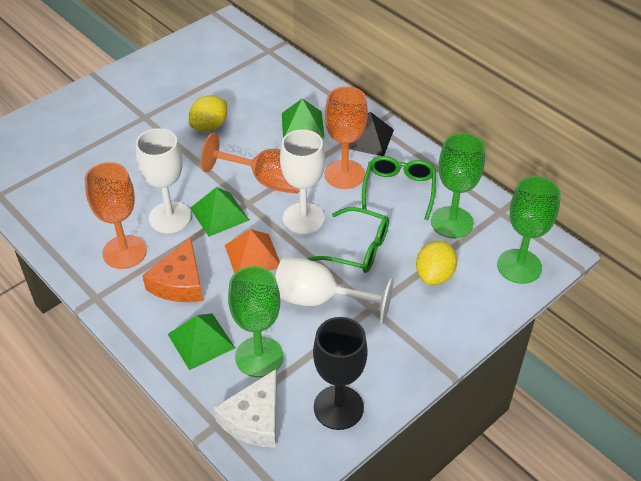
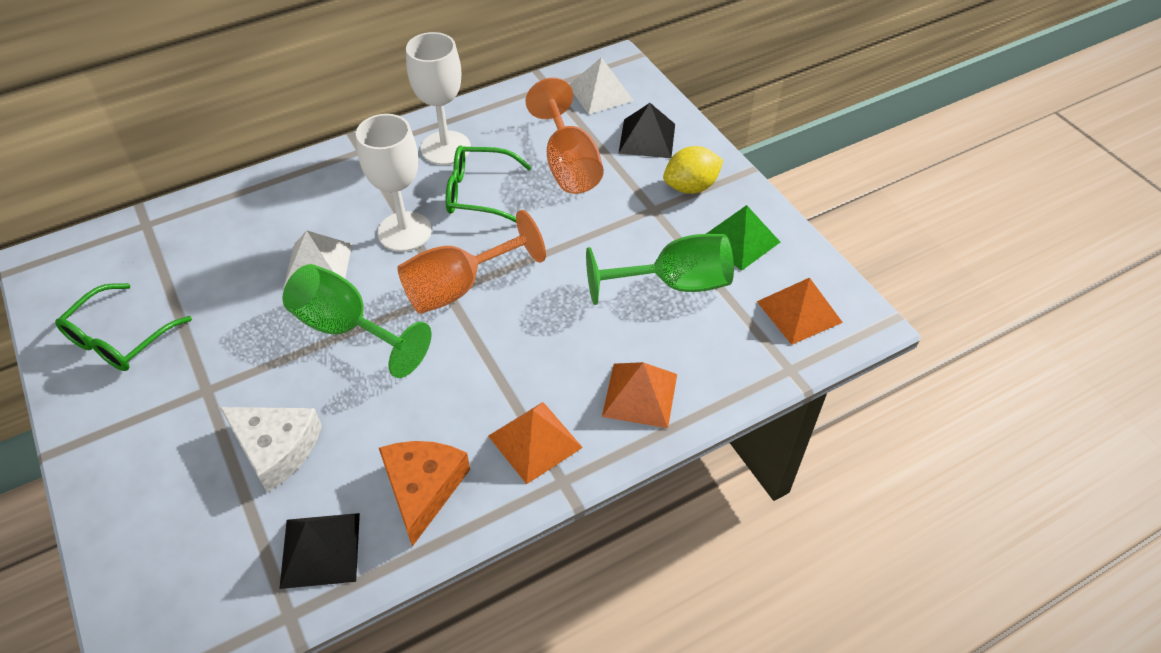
black goblet: [313,317,368,430] = 1 -> none = 0
black pyramid: [349,112,394,156] = 1 -> [279,513,360,589] [618,103,675,158] = 2
green goblet: [228,266,283,377] [431,133,485,238] [497,176,561,284] = 3 -> [282,264,431,378] [586,234,734,305] = 2
green pyramid: [168,313,235,370] [190,187,249,237] [282,98,324,138] = 3 -> [706,205,780,271] = 1
orange goblet: [85,162,147,269] [201,133,300,194] [325,86,368,189] = 3 -> [397,210,546,314] [526,78,604,194] = 2
orange pyramid: [225,229,280,274] = 1 -> [488,402,583,484] [602,362,677,428] [757,278,843,345] = 3
white goblet: [136,128,191,233] [275,257,394,324] [280,130,325,234] = 3 -> [356,114,432,252] [406,32,471,165] = 2
white pyramid: none = 0 -> [283,231,352,288] [569,57,634,114] = 2
yellow lemon: [189,95,227,132] [416,241,457,285] = 2 -> [663,146,724,194] = 1

